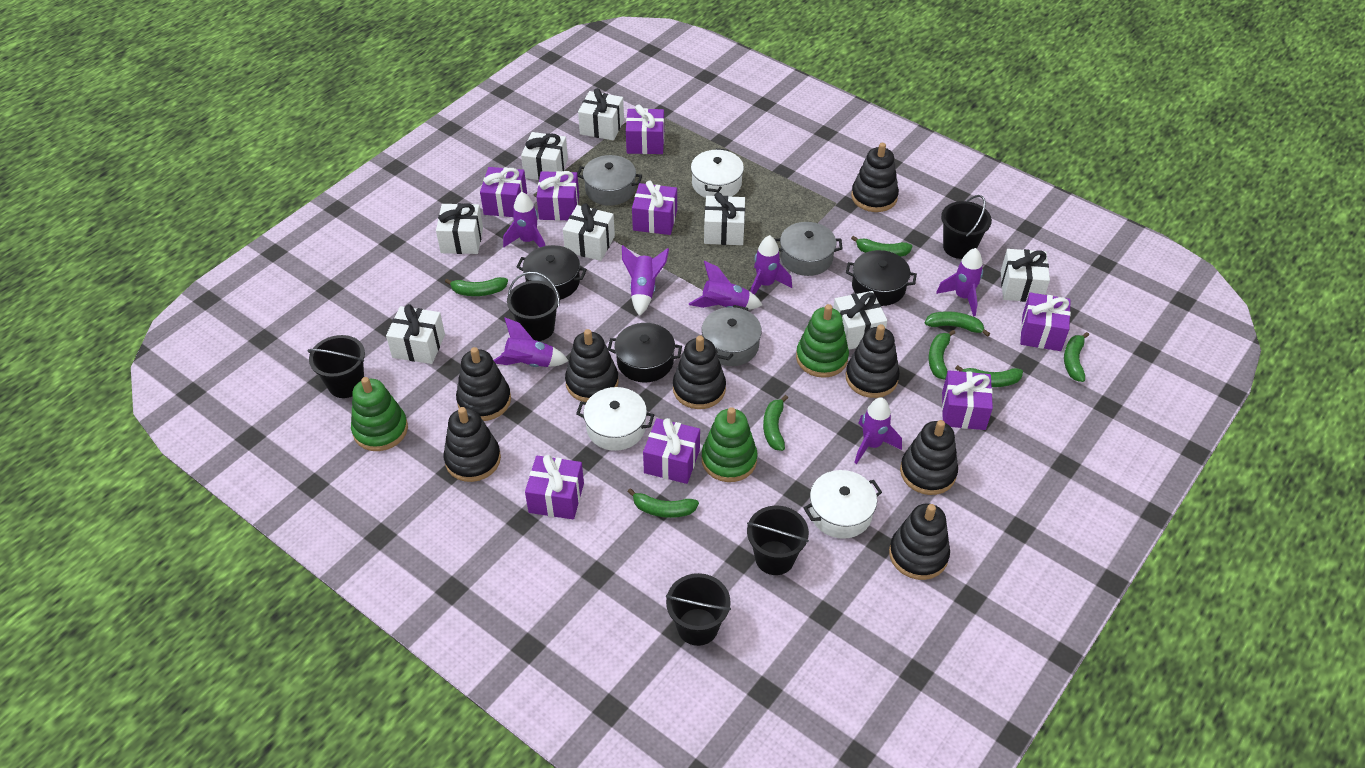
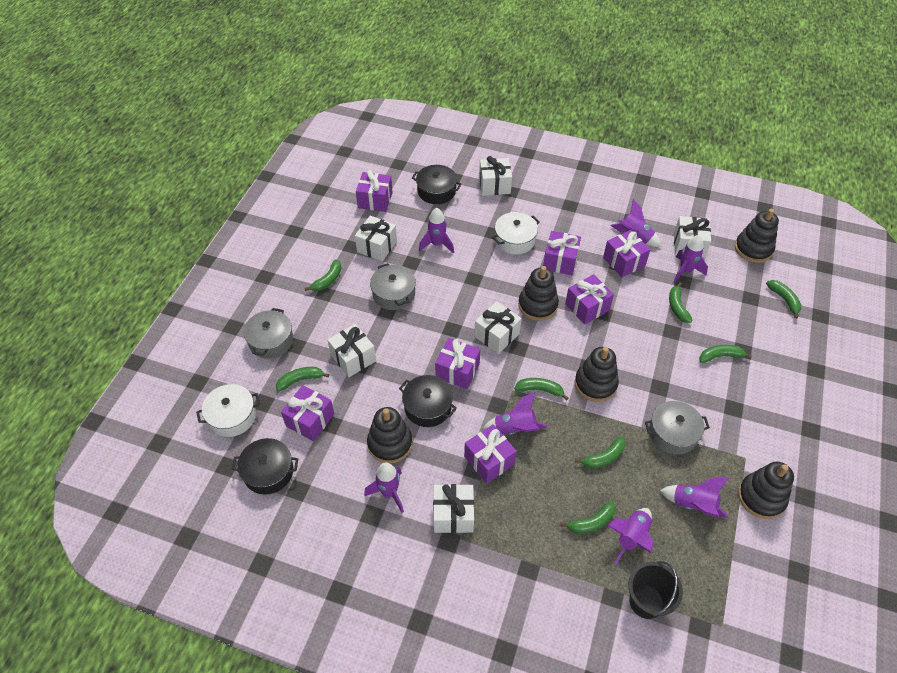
black bucket: [308,335,365,398] [507,272,560,341] [666,573,731,646] [747,506,809,575] [941,195,992,259] = 5 -> [628,561,683,619] = 1
black stacking toy: [444,407,501,482] [456,347,511,421] [565,329,619,402] [673,336,726,409] [846,324,900,398] [851,143,899,212] [889,503,950,580] [900,420,958,495] = 8 -> [367,407,412,463] [518,266,559,321] [575,347,619,402] [735,209,779,263] [738,462,794,519] = 5
green stacking toy: [351,377,408,451] [702,407,758,482] [796,304,849,378] = 3 -> none = 0
purple gift: [480,167,527,217] [525,455,584,519] [537,171,579,221] [626,105,664,154] [632,180,677,235] [643,418,700,484] [942,370,993,430] [1020,293,1071,351] = 8 -> [281,385,334,441] [356,170,393,212] [435,338,480,389] [464,424,517,484] [543,231,581,275] [565,274,614,325] [603,230,650,277] = 7
white gift: [386,304,445,364] [436,203,483,254] [521,132,568,180] [563,203,615,261] [578,88,624,141] [704,192,745,245] [833,291,887,350] [1001,249,1050,302] = 8 -> [328,324,376,377] [355,216,397,262] [433,484,474,533] [474,301,522,354] [479,156,512,196] [674,216,711,258] = 6
white pot: [576,387,654,451] [691,148,744,198] [804,470,882,539] = 3 -> [196,384,260,437] [492,212,540,255] = 2

